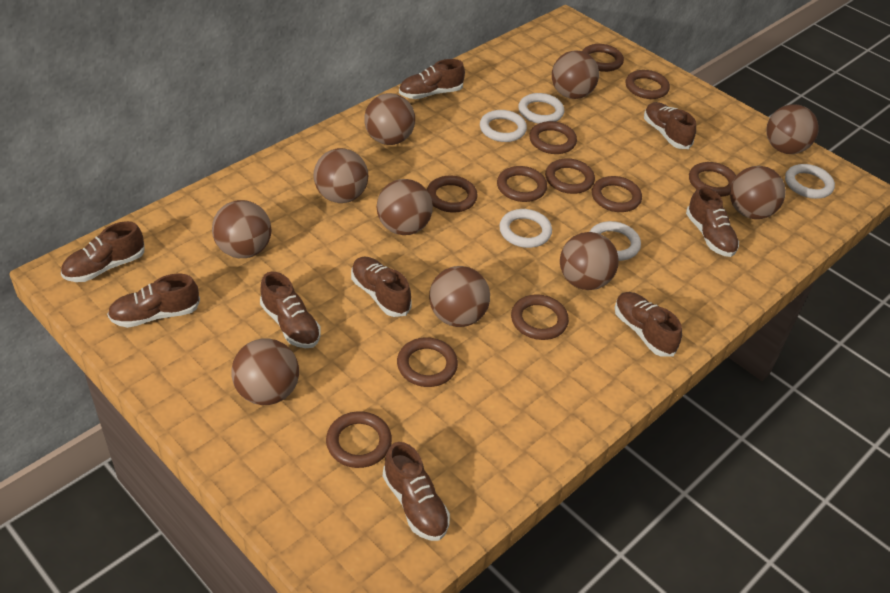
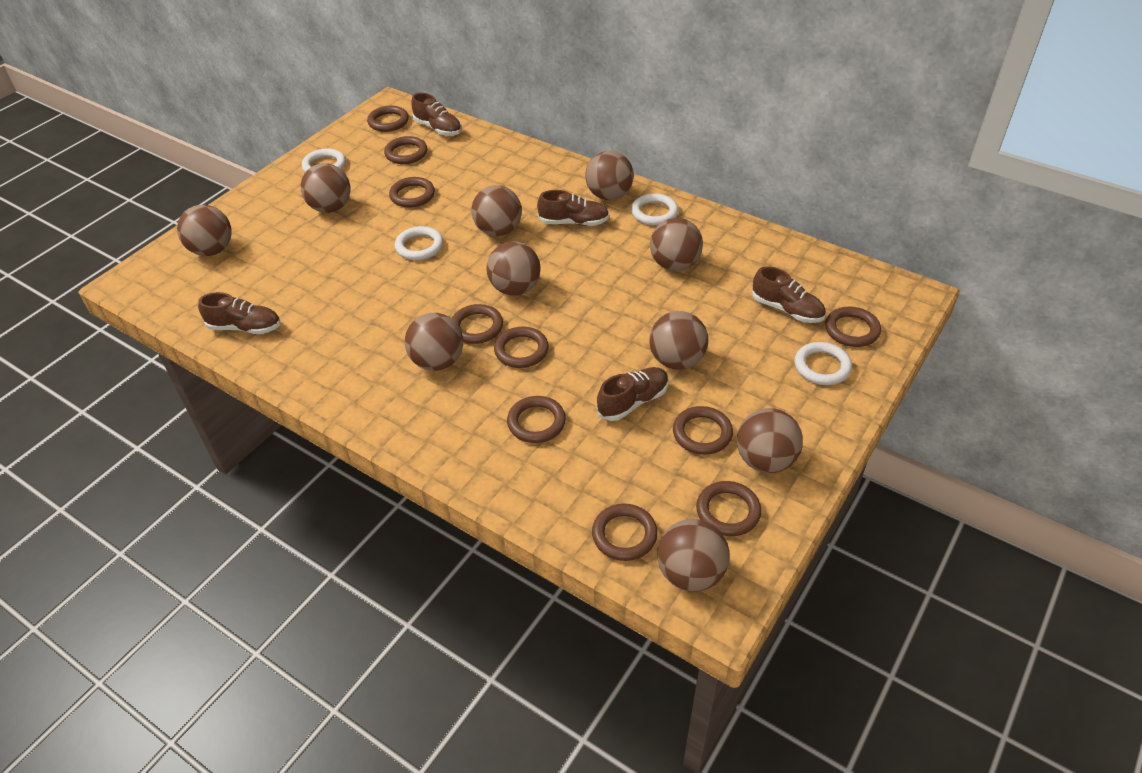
brown ring: [326,411,392,468] [397,337,458,387] [427,176,478,213] [497,166,547,202] [511,294,569,340] [529,121,577,154] [545,159,595,194] [583,44,624,72] [592,176,642,212] [626,70,670,99] [689,162,736,197] = 11 -> [367,106,409,132] [384,136,427,164] [389,177,435,208] [452,304,503,344] [494,327,549,368] [507,396,566,443] [592,504,658,561] [673,406,733,455] [696,481,761,536] [825,306,881,347] = 10
brown shoe: [61,221,144,282] [107,274,200,328] [260,272,321,348] [351,257,412,317] [383,442,450,541] [399,59,465,99] [615,292,682,357] [644,102,696,149] [686,186,739,257] = 9 -> [198,292,280,334] [411,93,462,136] [537,190,609,226] [597,367,669,421] [752,266,826,323] = 5
white ring: [480,110,527,142] [499,209,552,248] [518,93,564,124] [590,221,641,261] [785,164,835,199] = 5 -> [302,148,346,172] [395,226,443,260] [631,193,678,226] [795,342,852,385] = 4

